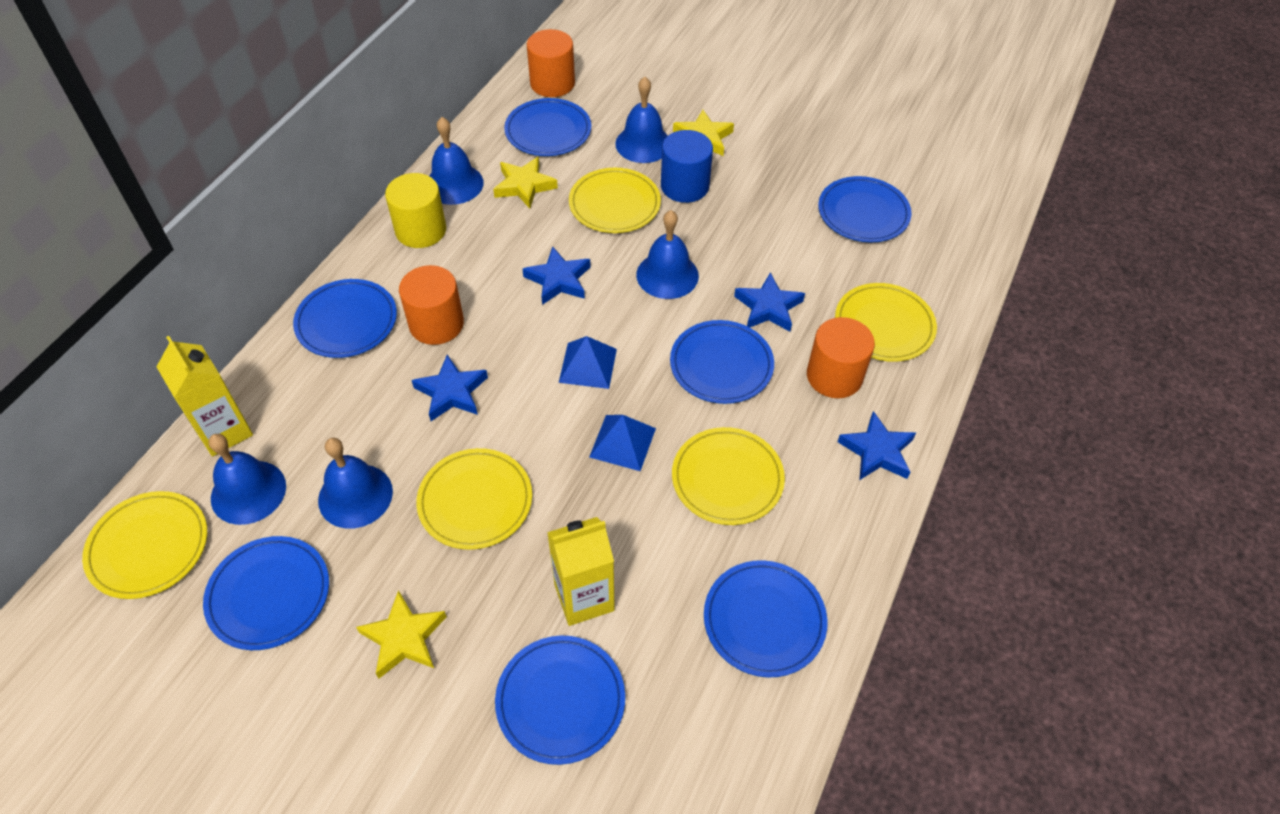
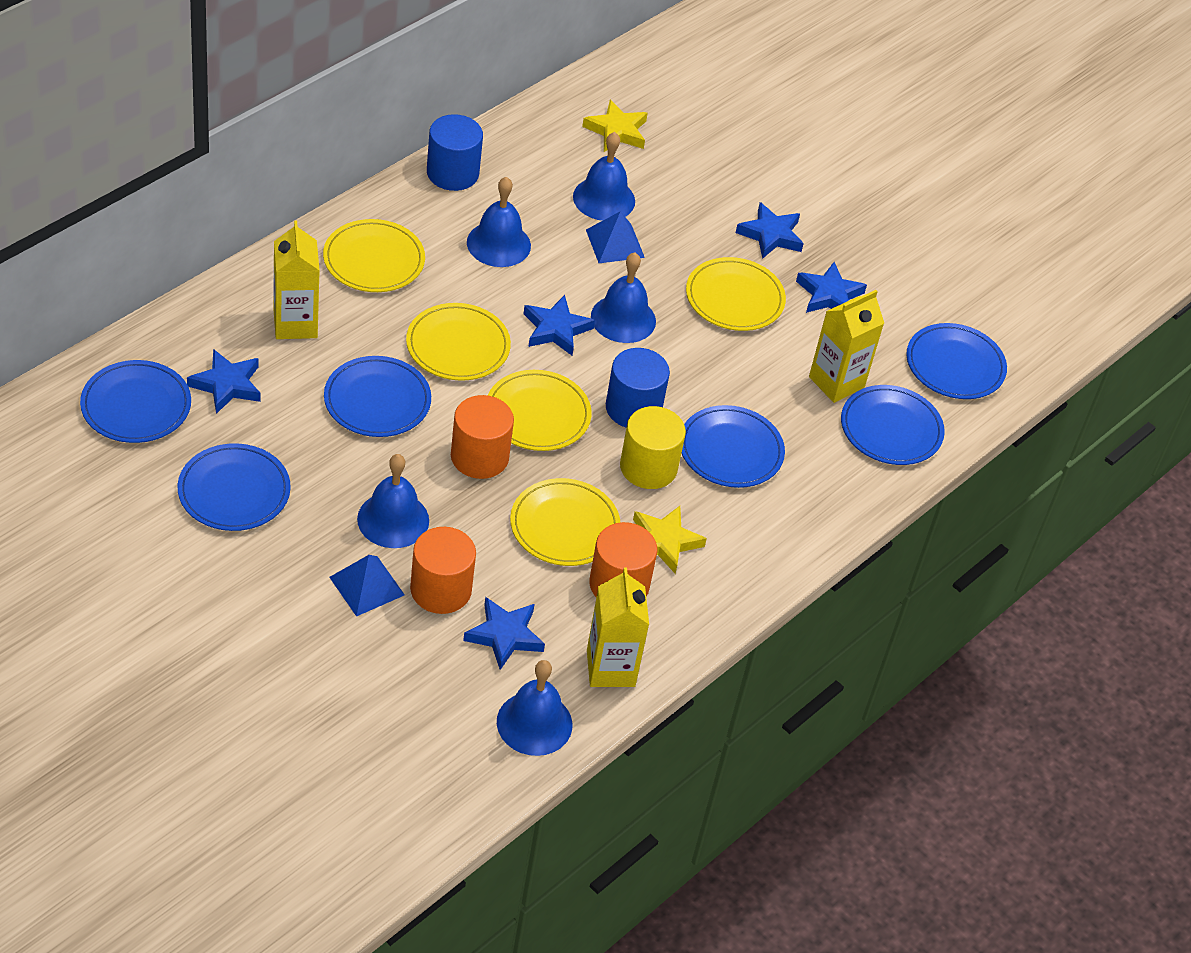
blue cylinder: [661,130,713,203] = 1 -> [427,114,483,191] [606,348,670,428] = 2
blue plate: [203,536,329,650] [293,279,397,358] [495,636,625,765] [504,98,591,156] [670,320,774,404] [704,560,827,677] [818,176,912,243] = 7 -> [80,360,191,443] [178,443,291,531] [324,356,431,437] [682,405,785,488] [841,385,945,465] [906,323,1007,399] = 6
blue star: [412,354,488,421] [522,246,591,305] [734,272,805,332] [838,411,916,480] = 4 -> [187,349,261,414] [463,597,545,670] [523,295,595,356] [736,202,804,259] [796,262,867,313] = 5
yellow carton: [156,336,253,456] [547,517,615,626] = 2 -> [274,221,320,339] [587,567,649,687] [809,290,884,403] = 3
yellow star: [356,590,447,678] [493,157,558,209] [673,110,734,156] = 3 -> [582,100,648,152] [633,506,707,574] = 2

